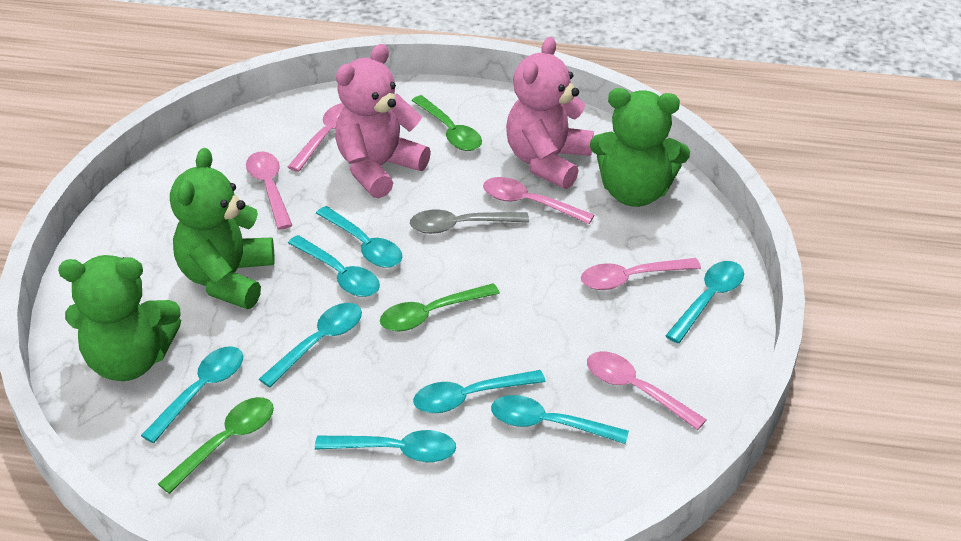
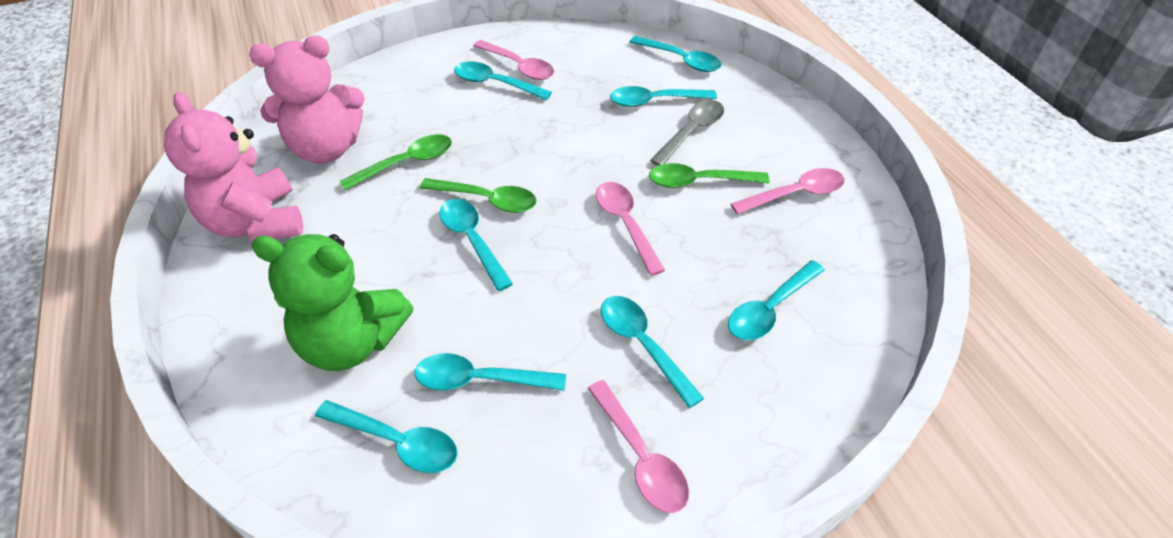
green teddy bear: [58,255,181,381] [170,148,275,309] [590,88,690,207] = 3 -> [251,234,413,371] = 1
pink spoon: [246,152,292,230] [288,103,345,172] [483,177,594,224] [581,258,701,290] [587,351,707,430] = 5 -> [473,40,554,80] [587,380,689,513] [596,182,665,276] [731,168,845,214] = 4

